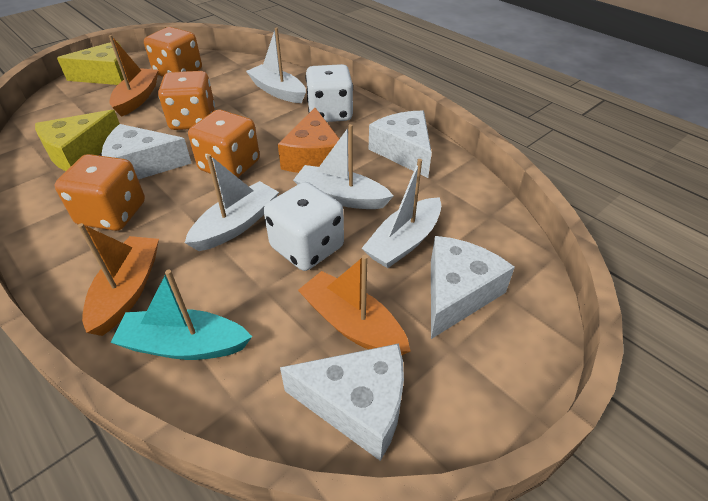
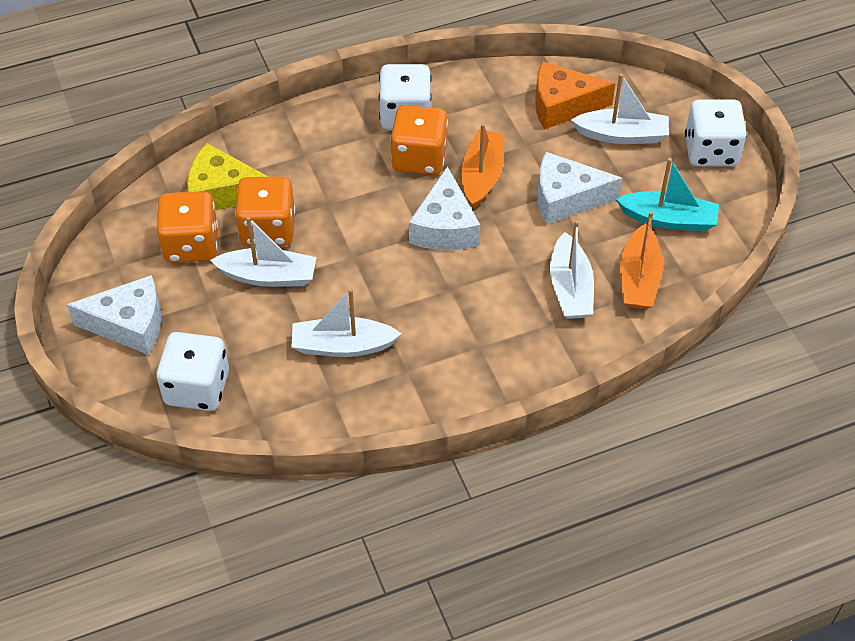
orange boat: [78,223,159,336] [109,35,159,117] [298,255,411,355] = 3 -> [461,123,504,209] [620,211,663,309] = 2
orange dice: [55,154,145,231] [144,27,202,77] [158,71,215,130] [188,110,260,177] = 4 -> [157,191,218,263] [235,177,295,246] [390,105,448,175] = 3
white cheese: [102,124,192,179] [280,343,404,461] [369,110,432,178] [431,236,515,339] = 4 -> [67,275,161,355] [409,166,480,250] [537,152,622,225] = 3
white dice: [264,182,344,271] [306,64,353,122] = 2 -> [156,332,229,411] [379,64,432,130] [685,100,747,166] = 3
yellow cheese: [35,110,120,171] [57,41,124,85] = 2 -> [187,143,269,210] = 1

